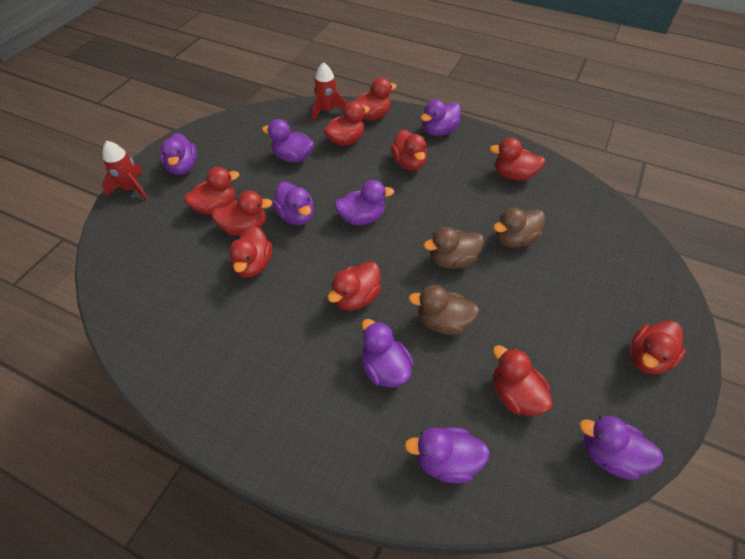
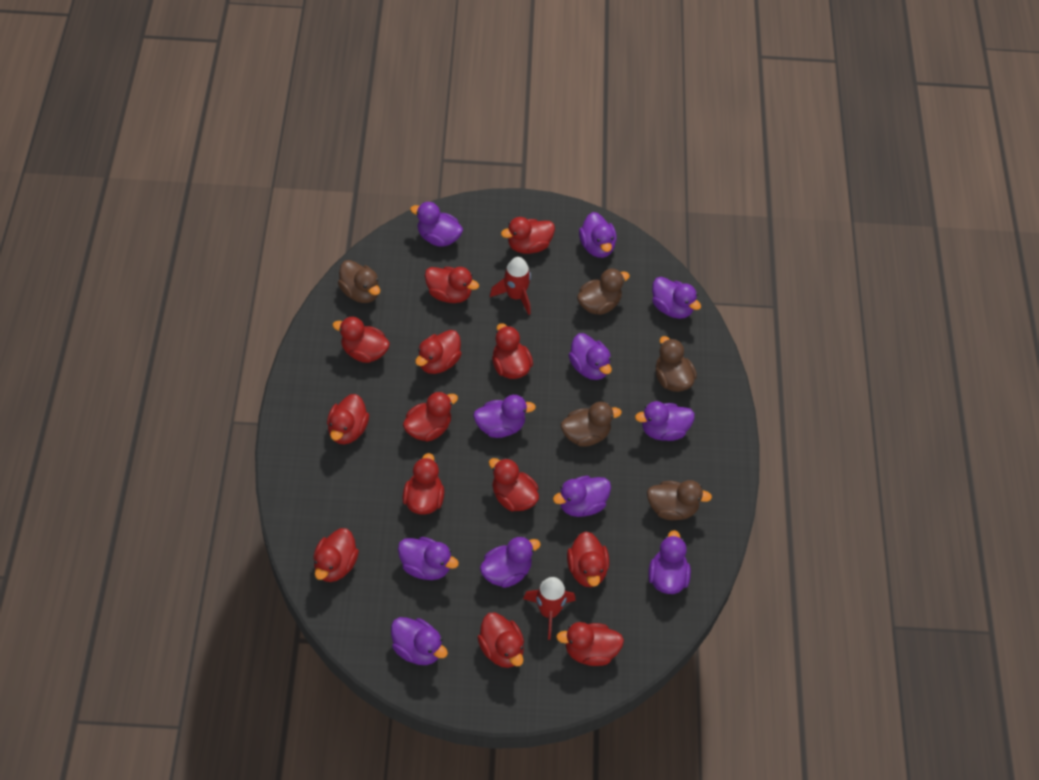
brown duck: [409,285,479,335] [424,227,484,269] [493,207,545,248] = 3 -> [338,260,380,303] [561,402,622,447] [577,269,630,315] [647,480,712,520] [655,336,697,392] = 5
purple duck: [160,133,197,175] [262,119,314,163] [272,182,314,225] [334,180,394,225] [362,319,414,387] [404,427,490,483] [421,99,461,136] [579,416,664,480] = 8 -> [391,617,448,665] [398,537,459,580] [410,202,463,247] [473,395,536,438] [480,536,541,588] [553,476,611,517] [569,333,612,380] [579,212,617,258] [635,401,695,441] [648,530,691,594] [652,277,701,319] = 11
red duck: [184,167,239,215] [211,191,273,236] [229,226,272,278] [324,101,370,146] [328,261,381,311] [355,78,397,121] [391,130,427,171] [489,137,545,181] [493,345,553,416] [630,320,686,374] = 10 -> [313,528,359,582] [327,394,369,444] [332,317,390,363] [402,453,444,515] [403,391,458,442] [415,330,462,374] [425,267,479,303] [477,612,524,668] [489,458,539,511] [492,323,533,379] [501,217,555,254] [556,622,624,666] [567,531,609,587] = 13

